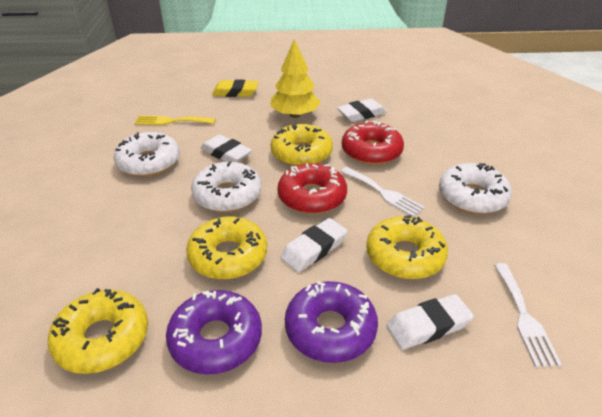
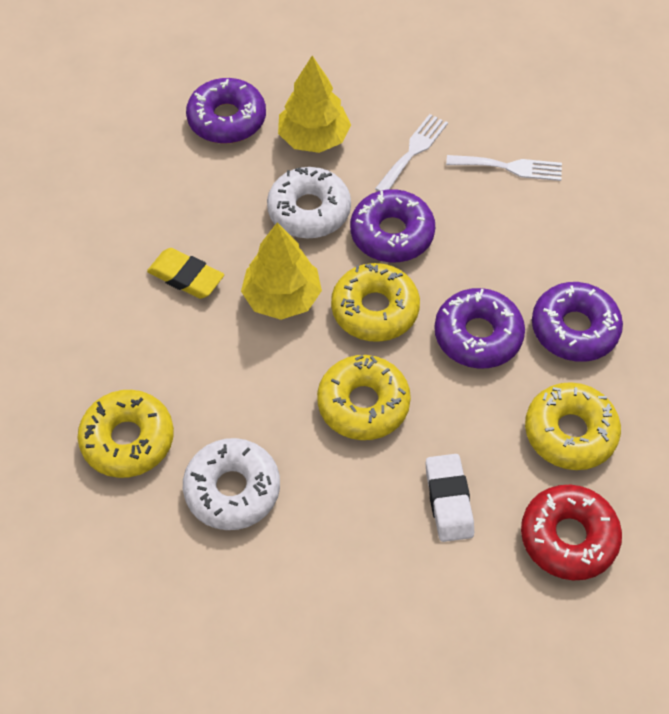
purple donut: [166,290,262,374] [285,281,378,363] = 2 -> [186,78,266,144] [350,189,435,262] [434,288,525,369] [532,282,623,362] = 4
red donut: [277,163,347,214] [342,120,404,165] = 2 -> [521,485,622,580] = 1
white donut: [114,132,180,177] [191,162,261,212] [439,163,512,214] = 3 -> [183,438,280,530] [267,167,351,238] = 2
white eraser: [201,134,252,162] [280,218,347,272] [337,99,387,122] [387,294,474,350] = 4 -> [426,454,474,542] = 1
yellow fork: [134,116,216,125] = 1 -> none = 0
yellow tree: [270,39,321,118] = 1 -> [241,222,322,320] [278,56,351,153] = 2

